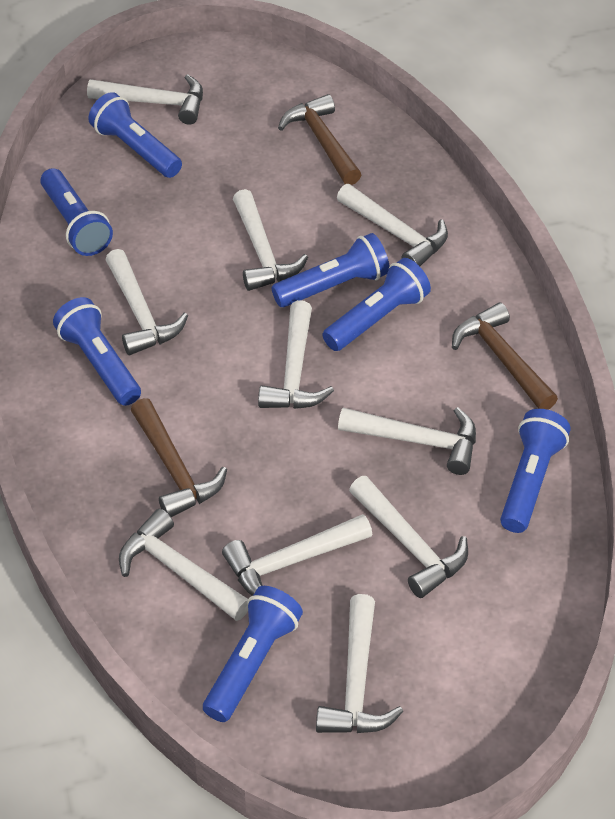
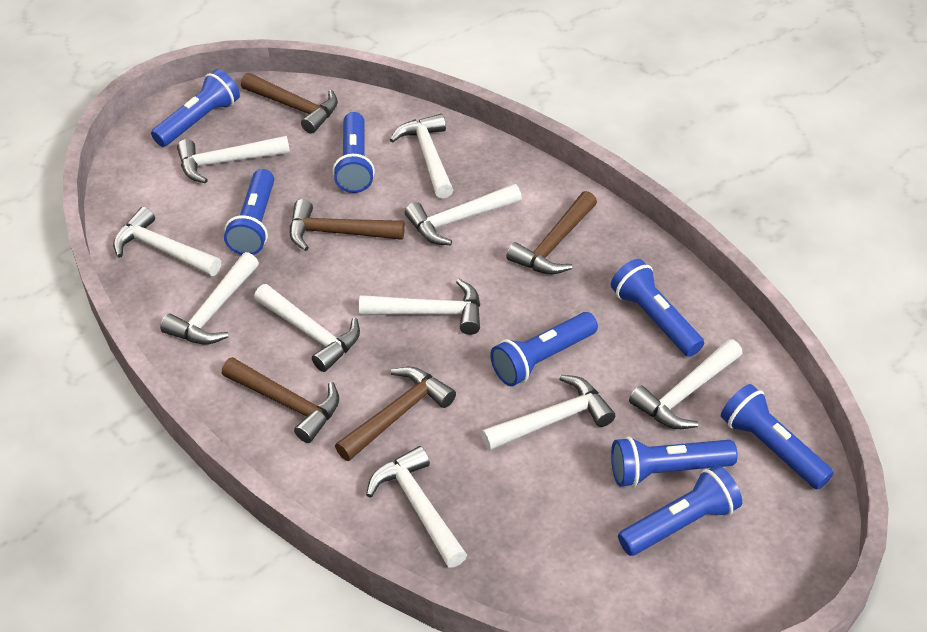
blue flashlight: [40,168,113,256] [53,297,141,406] [88,92,182,178] [203,586,303,722] [271,233,389,307] [323,258,431,351] [500,409,571,533] = 7 -> [151,69,240,147] [224,169,274,255] [333,112,375,193] [490,312,598,386] [611,259,704,357] [611,437,738,487] [618,465,742,556] [721,384,834,490] = 8
brown hammer: [131,398,227,517] [278,94,361,185] [452,303,558,410] = 3 -> [222,357,339,443] [241,73,338,134] [290,199,405,251] [335,367,456,461] [506,191,597,274] = 5

